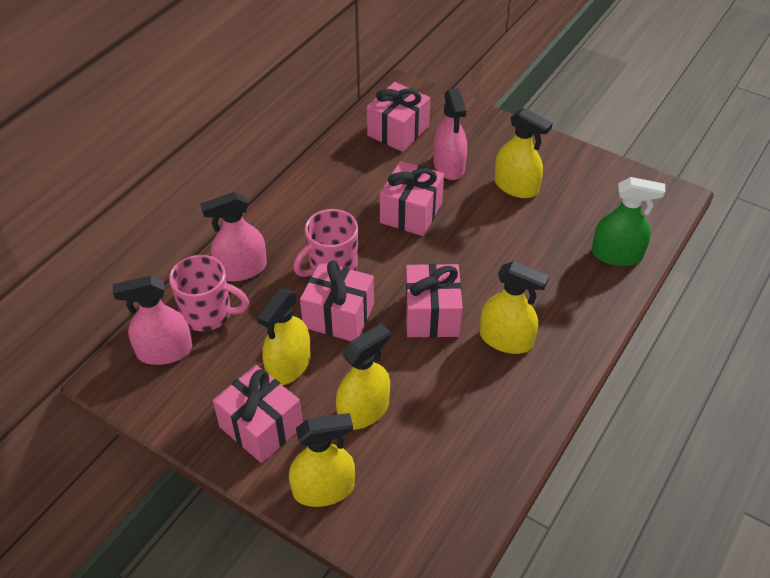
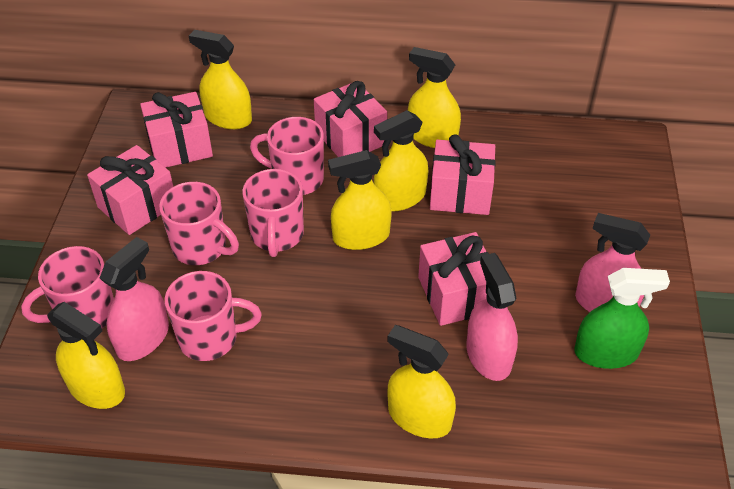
pink mug: [169,255,249,331] [293,209,358,277] = 2 -> [21,246,114,328] [159,182,239,265] [165,271,262,361] [242,169,304,257] [250,117,324,195] = 5
yellow spray bottle: [257,289,311,385] [289,413,355,507] [336,323,390,430] [480,261,549,354] [495,108,553,198] = 5 -> [47,302,125,409] [189,30,252,129] [328,150,392,250] [374,110,428,212] [387,325,456,438] [408,47,461,148] = 6

